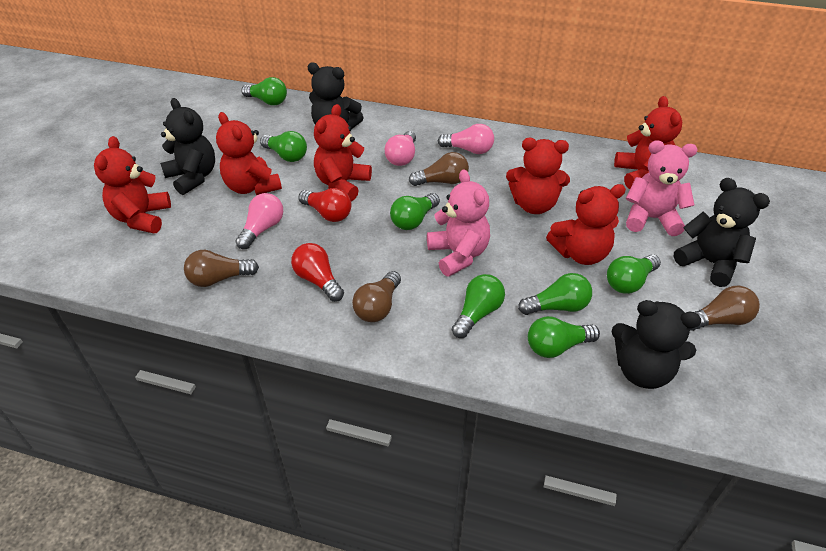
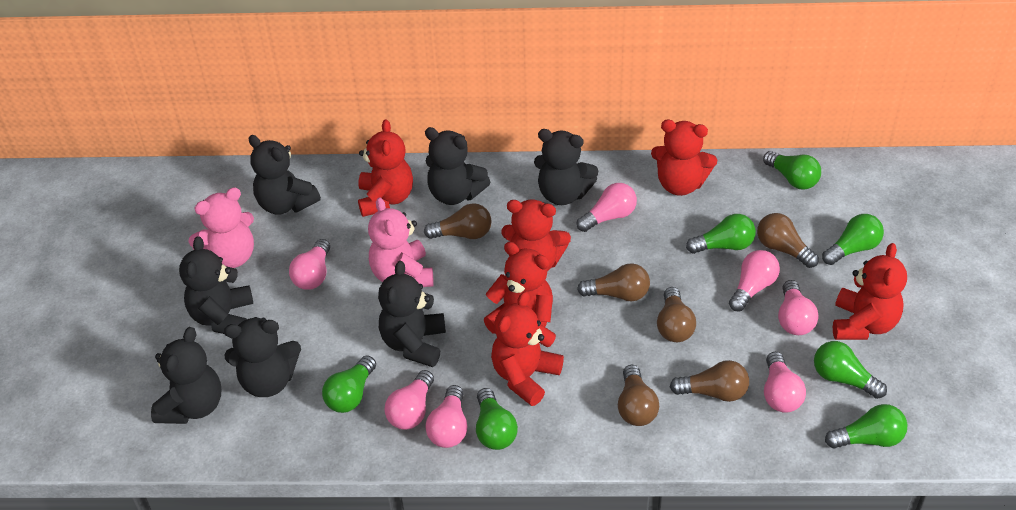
black teddy bear: [160,98,215,195] [307,62,364,129] [611,300,701,389] [674,178,770,287] = 4 -> [151,327,221,424] [179,236,253,334] [224,317,301,397] [249,135,321,215] [378,261,446,367] [425,127,490,205] [534,129,598,205] = 7
brown light bulb: [184,250,259,287] [352,271,401,322] [409,152,469,186] [690,286,760,331] = 4 -> [424,203,492,239] [577,263,650,301] [618,365,659,426] [657,287,696,342] [670,360,749,402] [757,213,819,268] = 6
pink light bulb: [235,193,283,249] [385,131,416,166] [438,124,494,154] = 3 -> [289,239,330,290] [384,370,434,430] [425,385,467,448] [576,183,637,232] [729,250,780,311] [764,352,806,413] [778,280,818,335] = 7
red light bulb: [291,243,344,302] [298,188,351,222] = 2 -> none = 0

